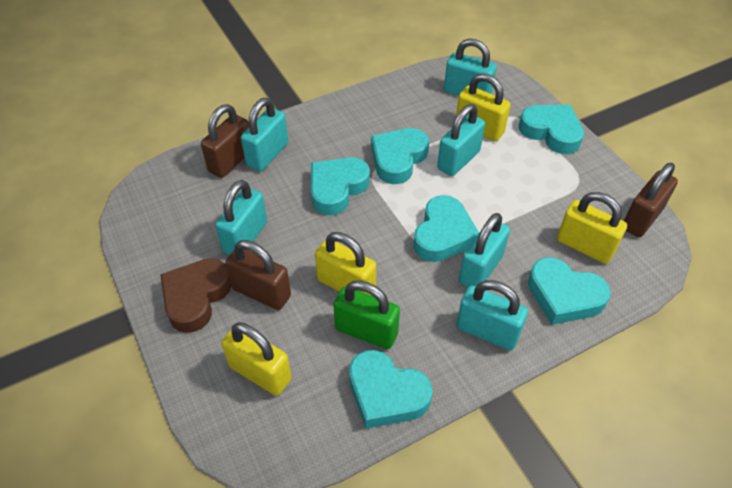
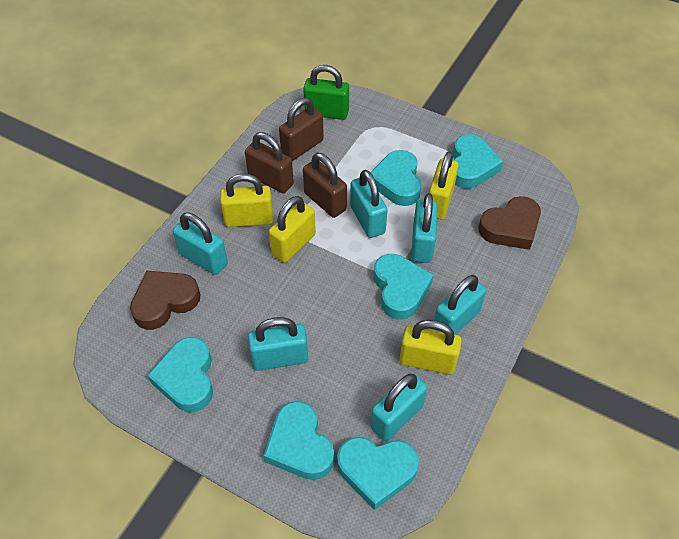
brown heart: [160,258,232,333] = 1 -> [130,271,201,330] [479,196,541,250] = 2

